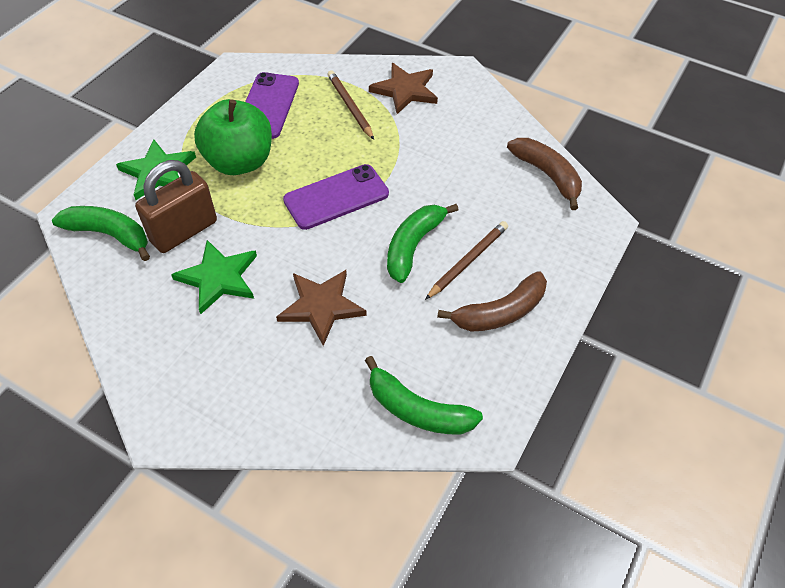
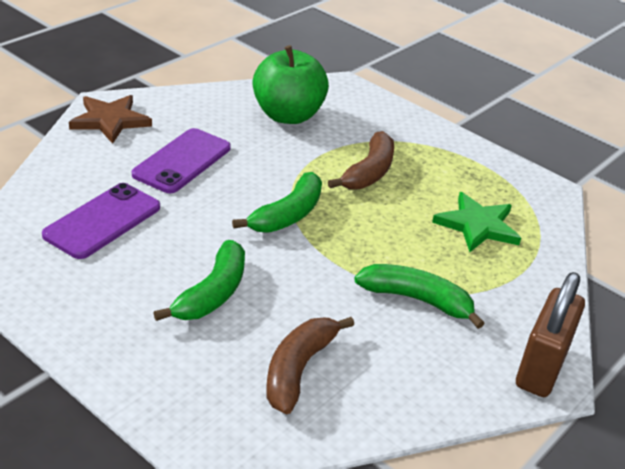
brown pencil: [327,70,374,140] [425,221,508,300] = 2 -> none = 0
brown star: [276,270,367,346] [369,63,438,114] = 2 -> [69,95,152,144] = 1
green star: [116,139,196,200] [171,240,257,314] = 2 -> [432,192,521,252] = 1

